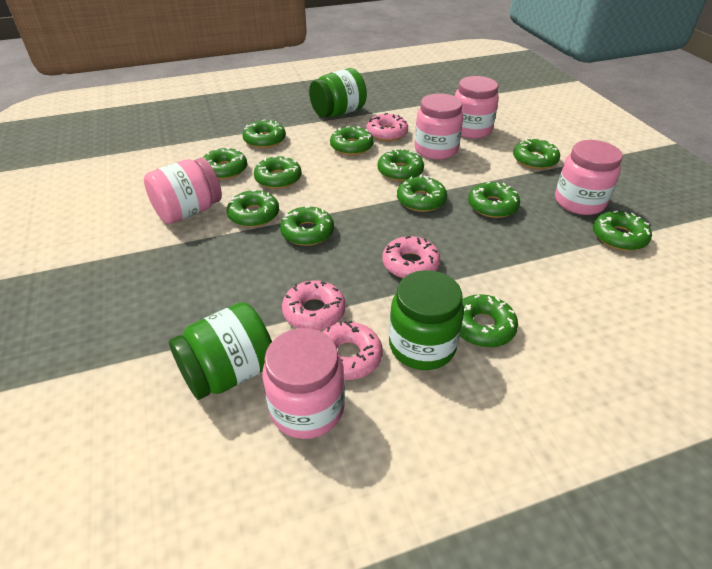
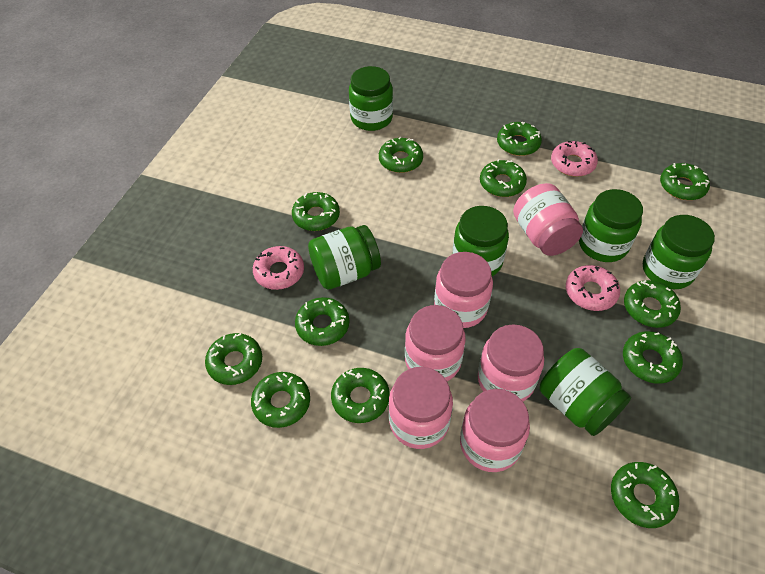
green jar: [169,302,272,400] [309,68,367,118] [389,270,464,370] = 3 -> [308,225,381,289] [349,66,393,131] [452,206,509,276] [540,348,631,436] [579,189,643,262] [643,215,715,289] = 6
pink donut: [282,280,345,331] [322,321,383,380] [366,113,408,141] [382,236,440,278] = 4 -> [253,246,304,290] [551,141,598,177] [566,265,620,311] = 3
pink jar: [144,158,222,224] [262,328,345,439] [414,93,463,160] [455,76,499,139] [555,140,623,215] = 5 -> [389,367,453,449] [405,305,466,381] [434,252,493,328] [460,389,530,472] [478,324,544,401] [513,183,583,256] = 6

